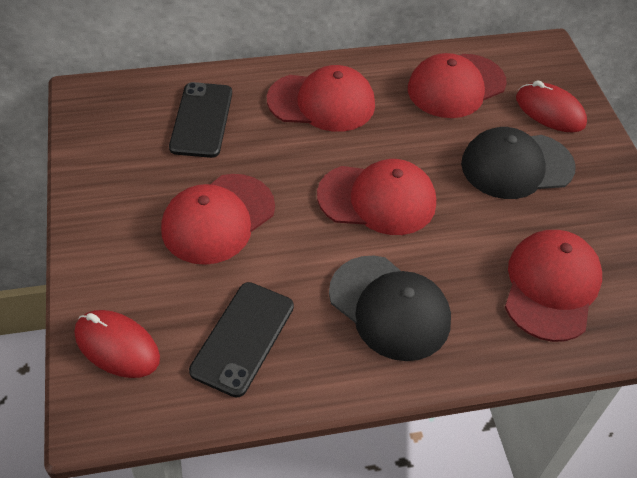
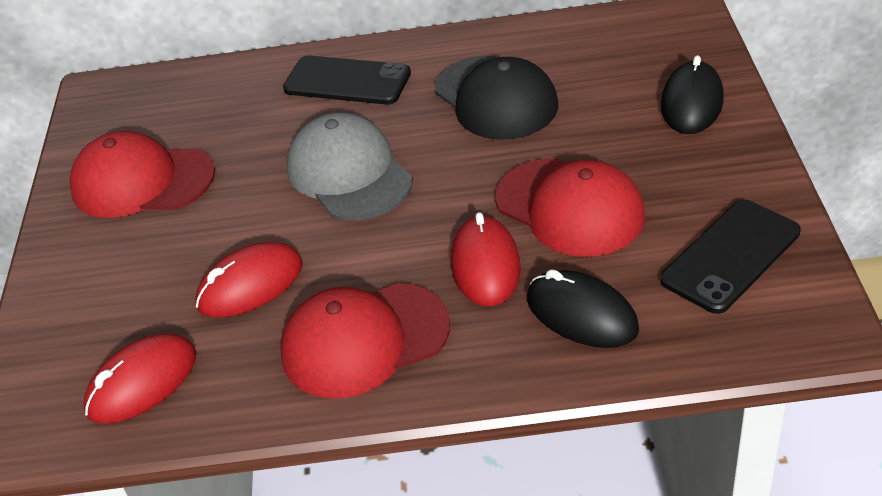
black cap: [329,256,451,361] [461,127,576,199] = 2 -> [435,56,558,140] = 1
black mouse: none = 0 -> [527,269,639,348] [661,55,724,134] = 2
grey cap: none = 0 -> [287,113,413,221] = 1
red cap: [161,174,275,265] [267,65,375,132] [317,159,436,235] [408,53,507,118] [505,230,602,342] = 5 -> [70,131,215,218] [280,283,450,399] [495,158,645,257] = 3
red mouse: [75,310,160,378] [516,80,587,133] = 2 -> [83,333,196,424] [195,242,303,318] [451,212,521,306] = 3

